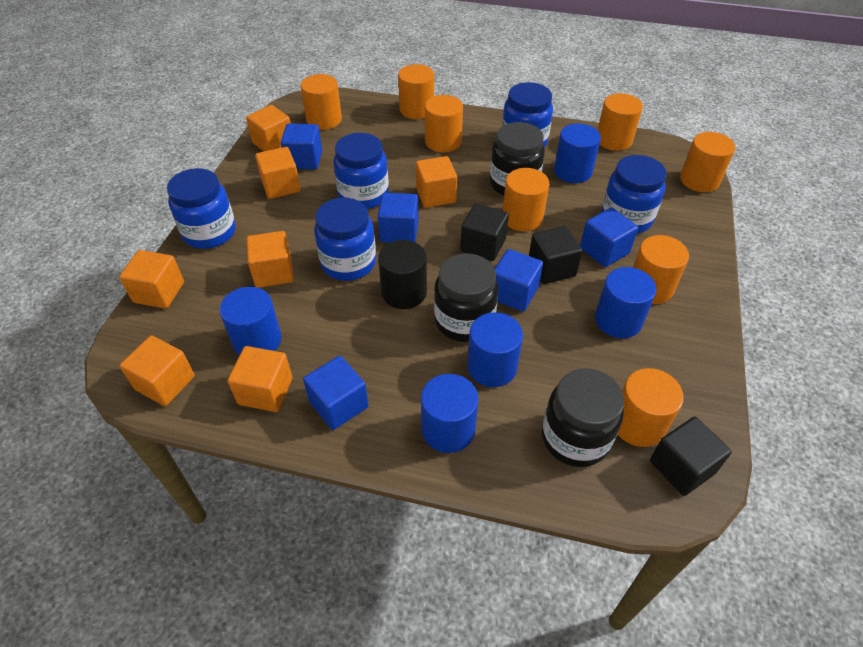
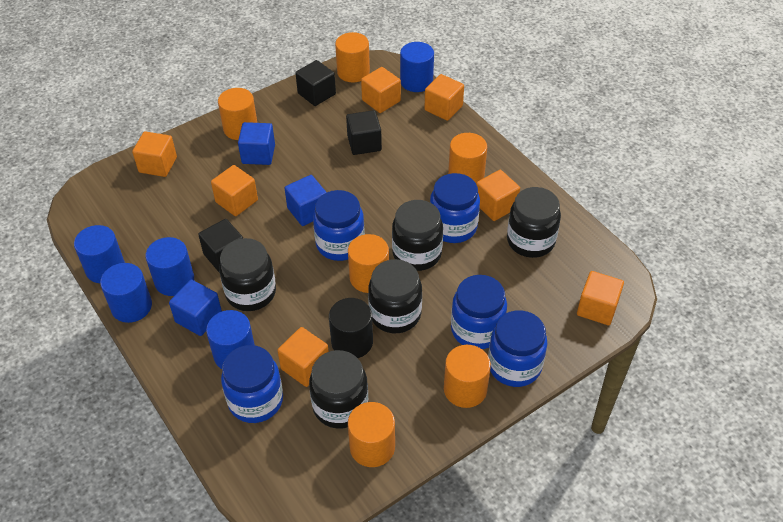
black jar: [434,254,499,342] [490,122,545,196] [542,368,624,467] = 3 -> [219,238,276,311] [309,350,368,429] [368,259,422,333] [392,200,443,271] [507,187,561,258] = 5
blue cube: [281,123,322,170] [303,356,369,430] [378,193,419,243] [495,249,543,312] [580,207,638,267] = 5 -> [169,279,222,336] [238,122,275,165] [285,175,327,226] = 3
orange cylinder: [300,74,342,130] [398,64,434,119] [425,95,463,152] [502,168,549,231] [598,93,643,151] [618,368,684,447] [633,235,689,304] [680,132,735,192] = 8 -> [218,88,257,140] [335,32,370,82] [348,234,389,293] [348,402,395,467] [444,345,491,408] [448,133,487,183] = 6

